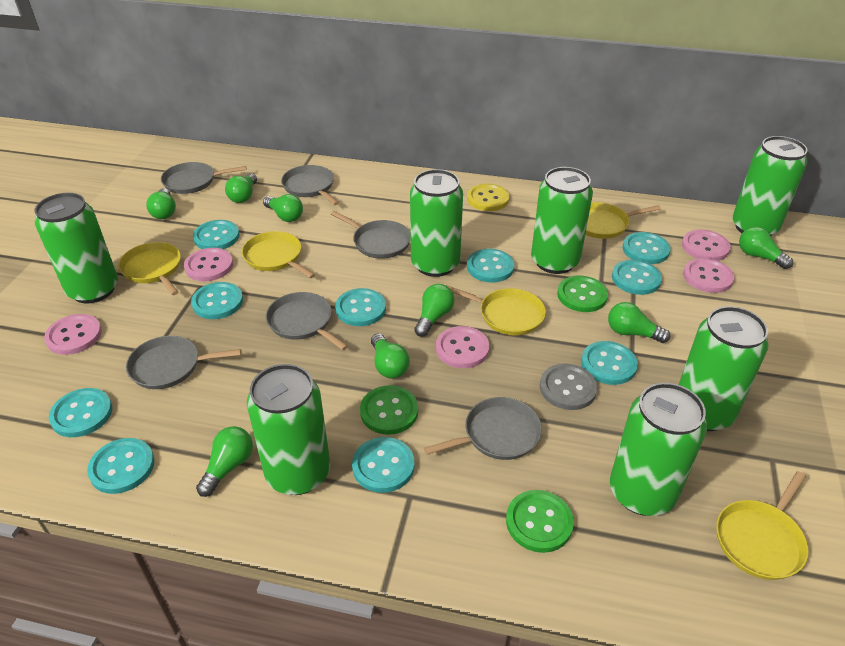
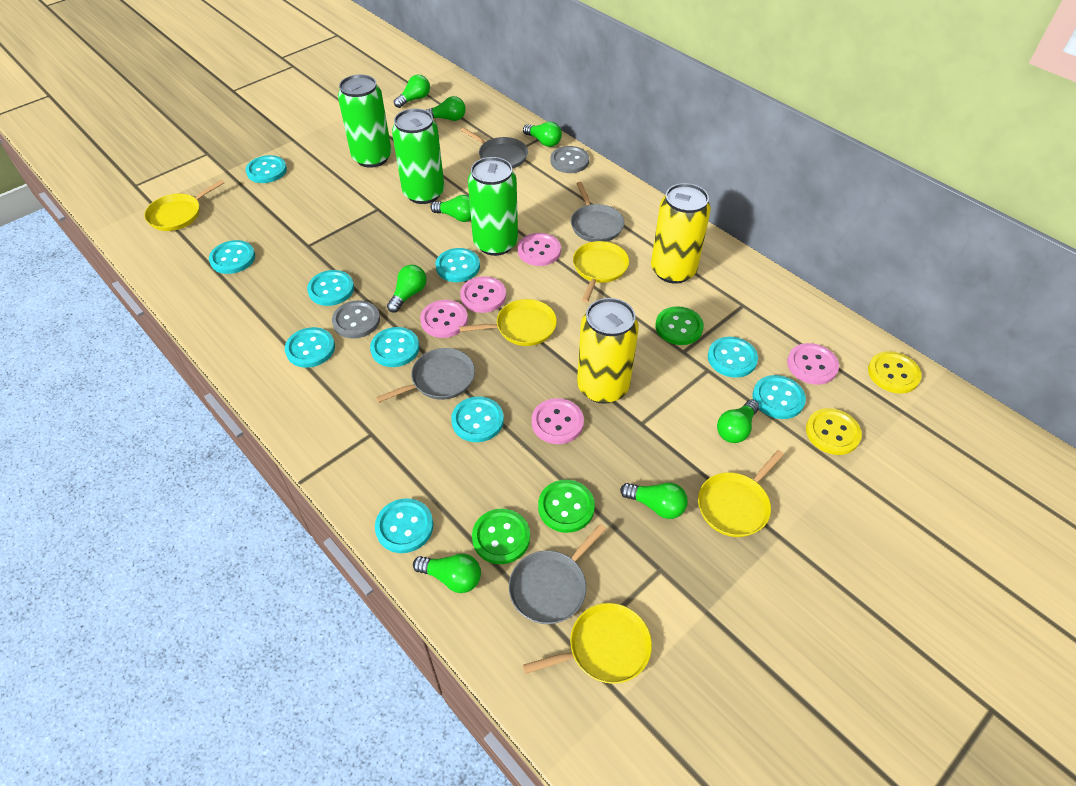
green can: [35,193,118,303] [247,364,330,495] [410,169,463,277] [531,167,593,274] [610,383,707,516] [678,306,769,431] [732,136,807,236] = 7 -> [338,74,392,168] [392,108,444,204] [468,157,518,256] = 3
grey button: [540,363,597,410] = 1 -> [332,300,380,339] [550,146,589,173] = 2
grey pan: [126,336,242,389] [161,162,246,194] [266,292,348,350] [281,165,339,205] [331,211,411,259] [424,397,542,460] = 6 -> [376,348,475,403] [461,128,528,169] [509,524,606,624] [571,182,624,242] = 4
yellow button: [467,184,509,211] = 1 -> [806,408,862,455] [868,351,922,394] = 2
yellow can: none = 0 -> [577,298,639,404] [651,183,711,284] = 2

